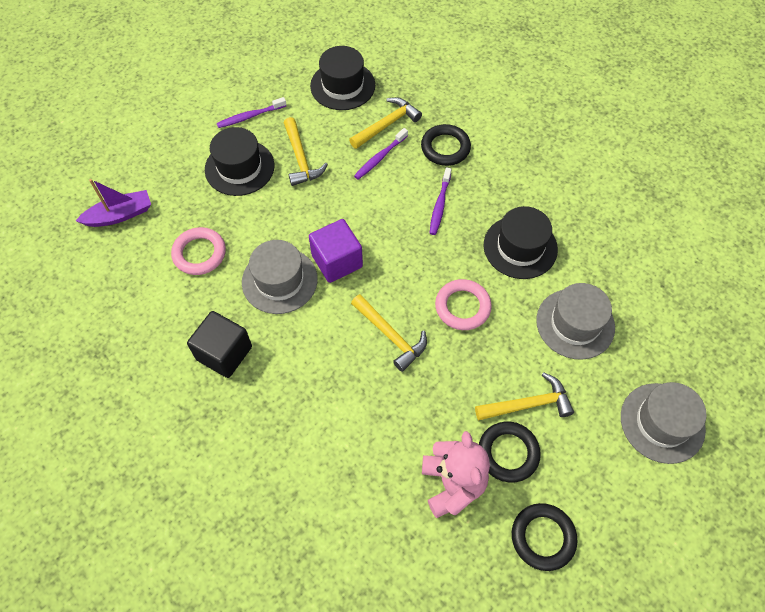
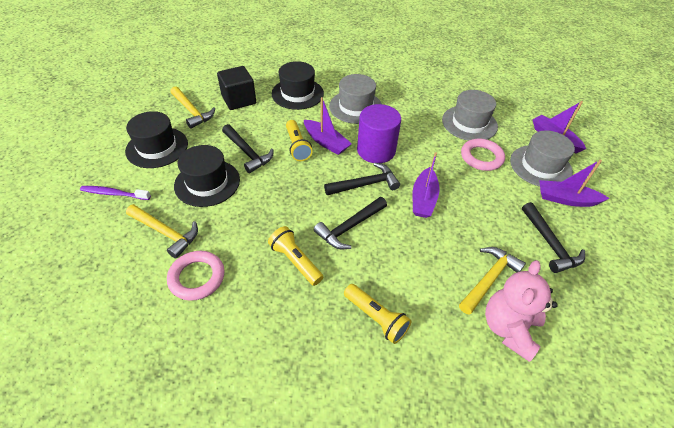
black hammer: none = 0 -> [222,124,274,173] [314,197,387,249] [324,163,400,195] [522,202,585,273] = 4
black ring: [421,124,471,166] [479,422,541,482] [512,503,578,571] = 3 -> none = 0
purple boat: [76,179,151,227] = 1 -> [304,97,352,155] [413,152,439,218] [533,101,586,153] [539,160,610,207] = 4
purple cube: [309,219,363,283] = 1 -> none = 0
purple cylinder: none = 0 -> [357,104,401,163] = 1
purple toothbrush: [217,97,286,128] [354,128,408,180] [430,168,451,235] = 3 -> [80,186,151,200] = 1
yellow flashlight: none = 0 -> [268,226,323,286] [286,120,313,161] [344,284,412,344] = 3
yellow hammer: [284,117,328,186] [349,97,422,149] [351,294,427,372] [475,372,574,420] = 4 -> [126,204,198,259] [171,86,215,129] [459,247,526,315] = 3

